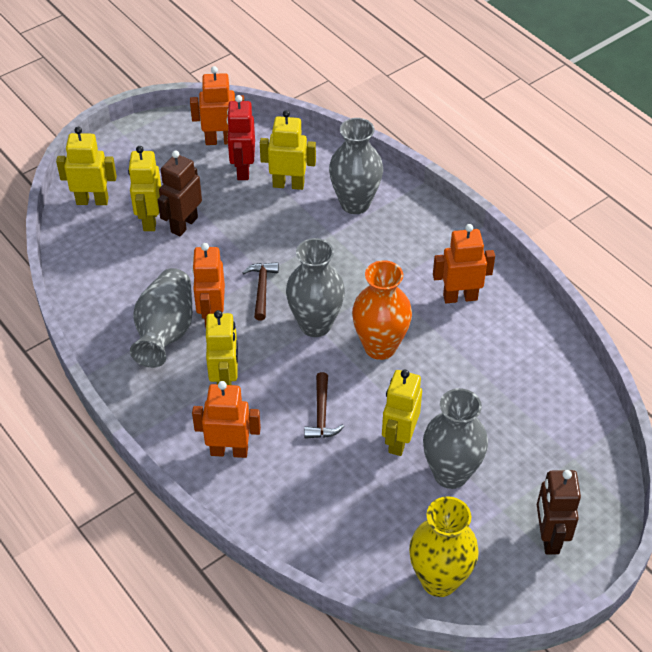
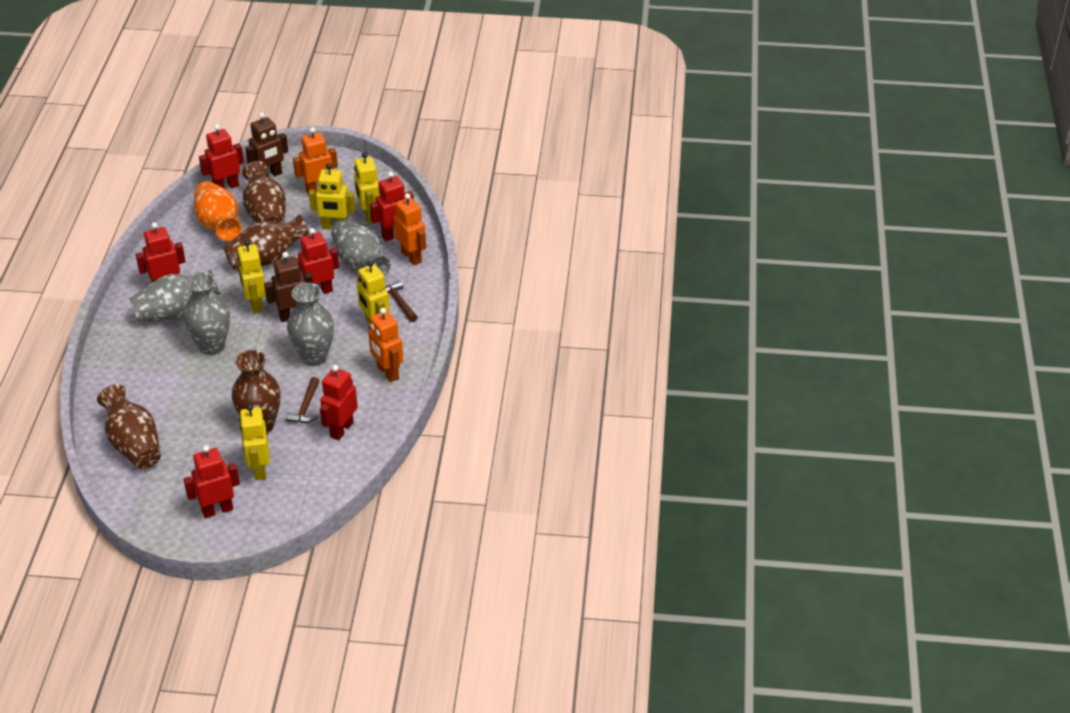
brown vase: none = 0 -> [97,384,161,469] [224,214,309,270] [232,350,281,433] [242,161,286,223] = 4
orange robot: [190,66,244,145] [192,243,225,328] [192,381,261,458] [433,224,495,303] = 4 -> [293,127,338,195] [368,308,403,382] [394,193,426,265] = 3
red robot: [226,95,255,180] = 1 -> [136,222,186,282] [183,445,240,518] [199,124,244,189] [296,228,339,294] [320,365,358,440] [370,172,414,241] = 6
yellow vase: [409,496,479,597] = 1 -> none = 0

